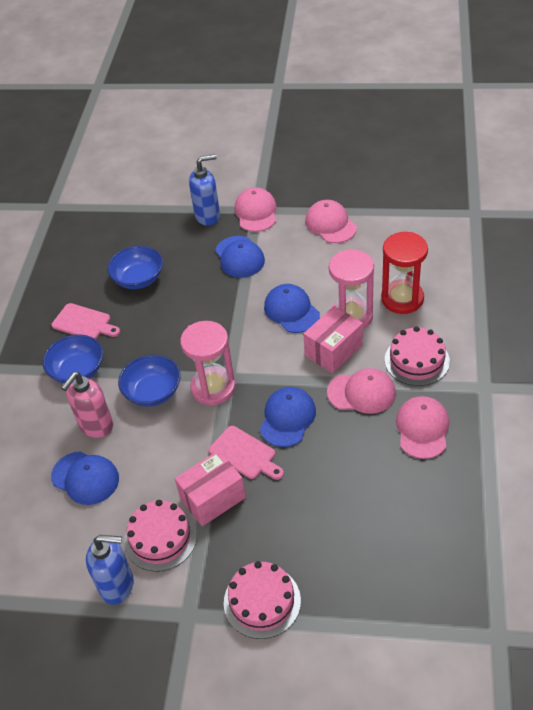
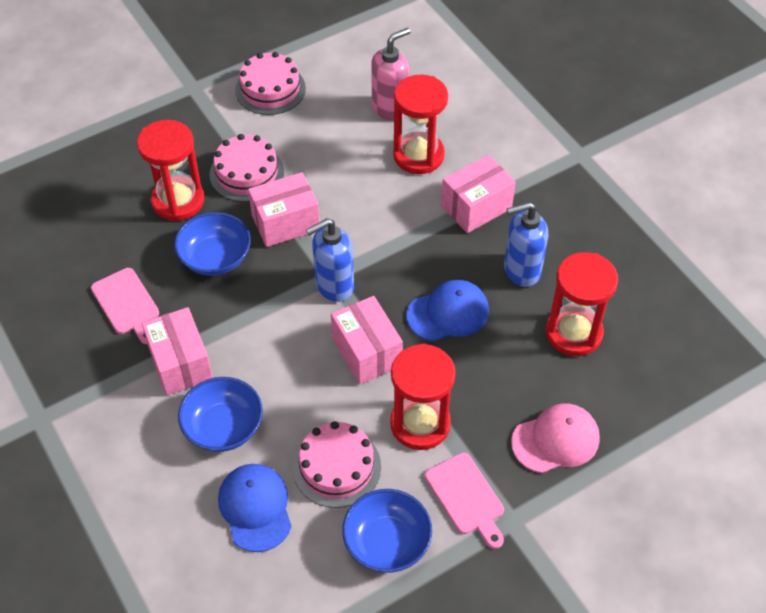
blue cap: [51,451,119,505] [215,236,265,278] [260,387,316,447] [264,284,320,333] = 4 -> [218,464,292,552] [406,280,489,341] = 2
pink box: [175,450,246,526] [303,306,363,373] = 2 -> [142,307,213,395] [248,172,319,247] [331,296,403,384] [441,155,516,233] = 4
pink cap: [234,187,276,232] [305,200,357,243] [327,368,396,414] [396,396,449,459] = 4 -> [511,403,600,473] = 1
pink hourglass: [180,321,236,405] [329,249,374,329] = 2 -> none = 0
red hourglass: [381,232,428,314] = 1 -> [137,120,204,221] [390,343,456,450] [393,75,448,174] [546,252,618,356] = 4

